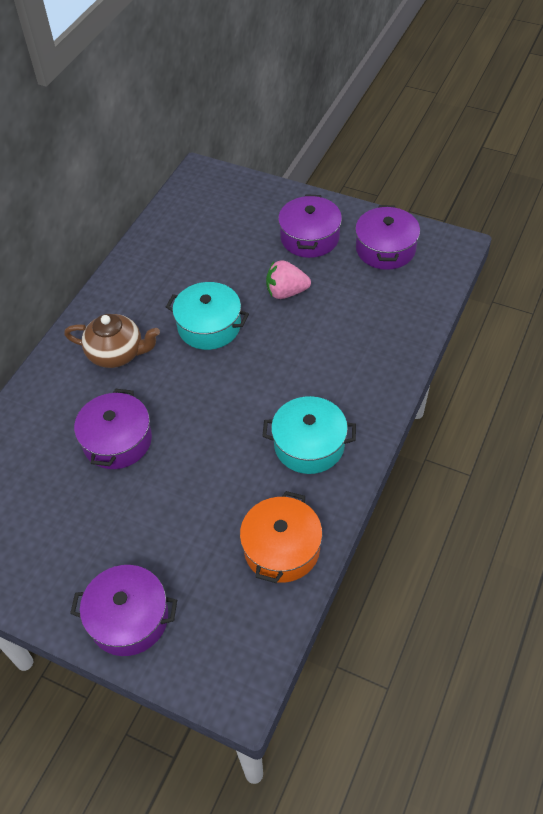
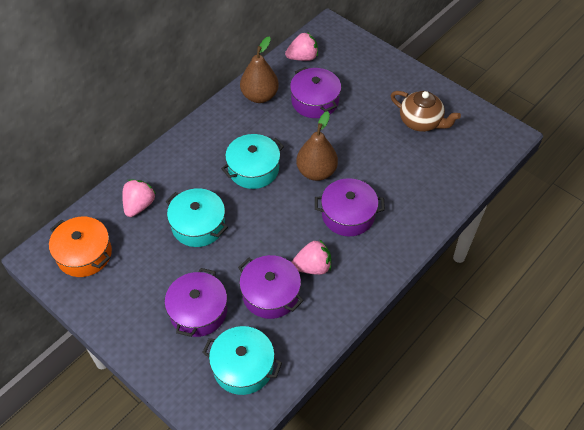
brown pear: none = 0 -> [240,36,279,103] [296,111,338,181] = 2
pink strawberry: [266,260,311,299] = 1 -> [122,179,156,217] [285,32,318,61] [291,239,331,275] = 3
turquoise pot: [166,282,249,350] [262,396,356,474] = 2 -> [166,188,228,247] [202,326,282,395] [221,134,284,189] = 3

